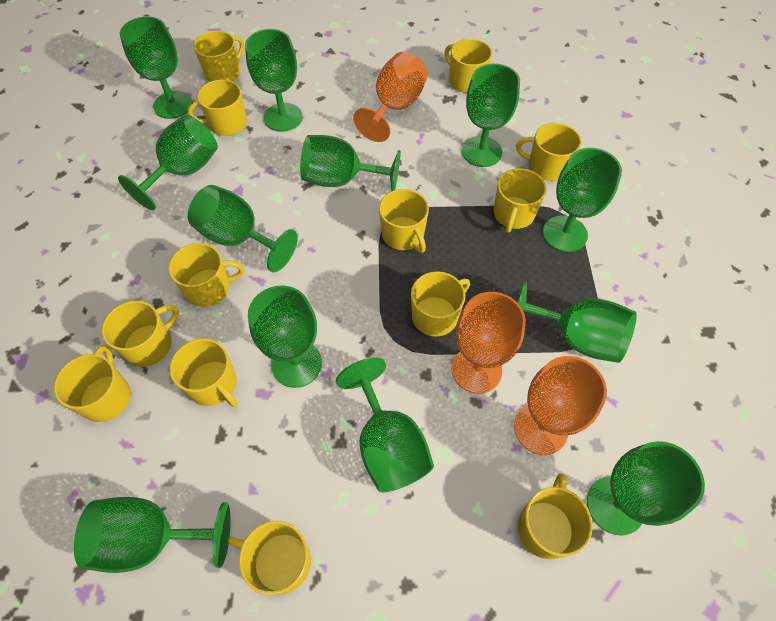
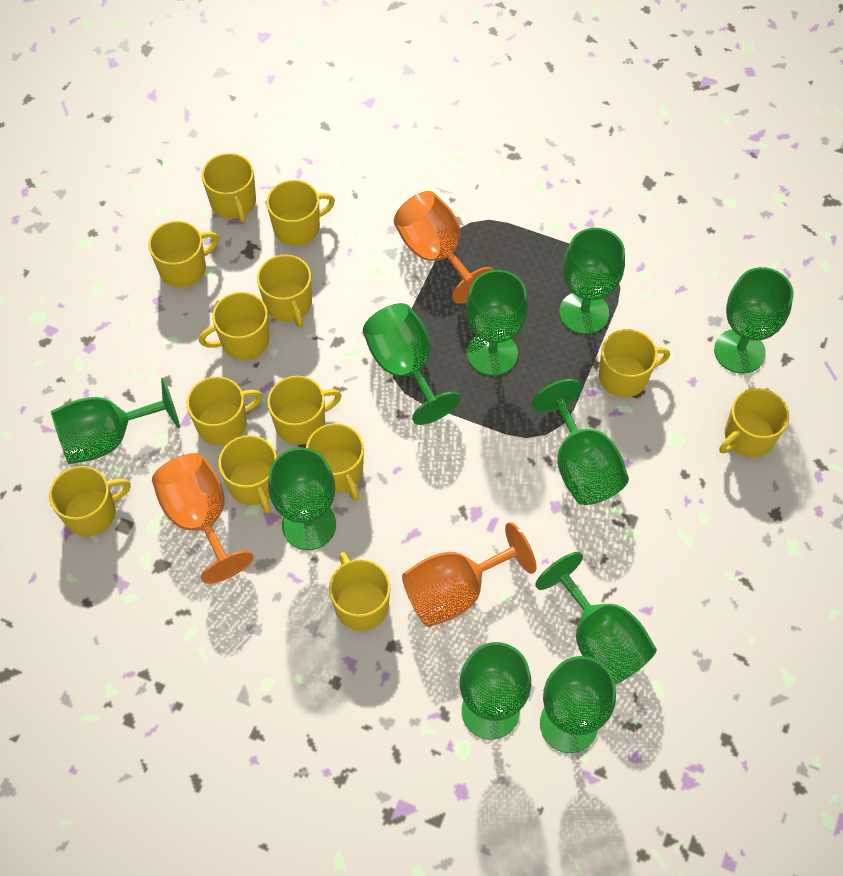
green goblet: [74,497,231,573] [118,115,218,210] [120,16,193,119] [188,185,298,272] [245,29,303,132] [248,285,322,388] [300,135,401,191] [336,358,434,492] [462,63,520,167] [518,281,637,363] [543,148,622,252] [587,441,705,536] = 12 -> [51,377,180,464] [268,447,336,550] [363,303,460,425] [460,642,531,740] [466,270,528,376] [532,379,629,505] [535,552,657,685] [540,656,616,753] [559,228,625,334] [714,267,794,373] = 10

